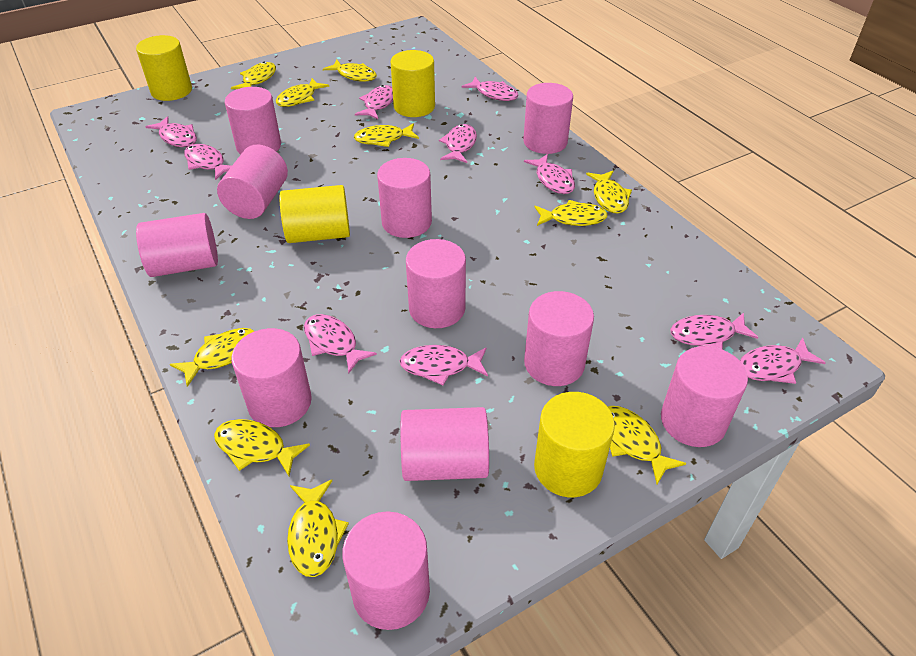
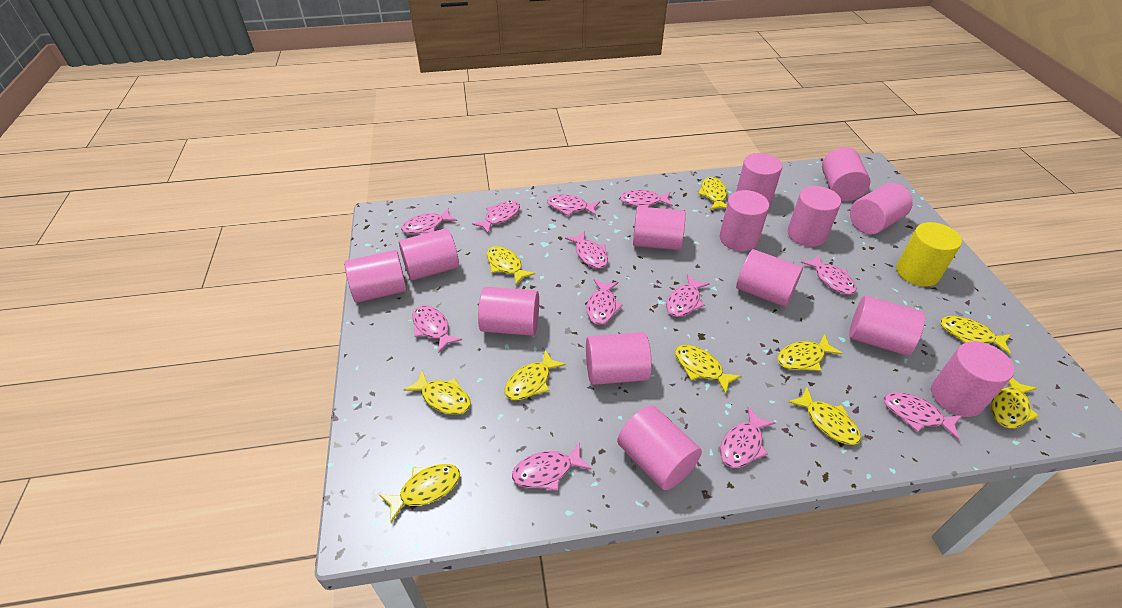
pink cylinder: [136,213,218,277] [217,145,288,219] [225,87,281,155] [231,328,312,427] [342,511,430,630] [377,158,432,238] [401,407,489,481] [406,239,466,328] [523,83,573,154] [524,291,594,386] [661,346,748,447] = 11 -> [344,250,407,303] [399,228,459,281] [478,287,539,336] [586,332,652,385] [617,405,702,490] [633,207,685,250] [719,190,769,251] [736,153,782,206] [736,249,803,307] [787,186,841,247] [822,147,870,201] [849,295,925,356] [850,183,913,234] [931,341,1014,417] = 14
pink fish: [145,116,197,147] [184,144,231,180] [304,314,377,373] [355,85,393,119] [400,345,488,385] [439,124,477,163] [461,77,519,101] [524,154,575,194] [670,313,758,350] [740,337,826,384] = 10 -> [401,208,457,234] [412,305,462,353] [472,201,520,233] [512,442,591,491] [547,194,600,216] [565,231,608,269] [586,279,623,325] [620,190,673,207] [666,274,710,317] [720,407,776,468] [800,254,856,295] [884,392,961,440] = 12
yellow cylinder: [136,35,192,101] [279,185,350,243] [391,50,435,117] [534,392,615,497] = 4 -> [896,222,962,287] = 1

